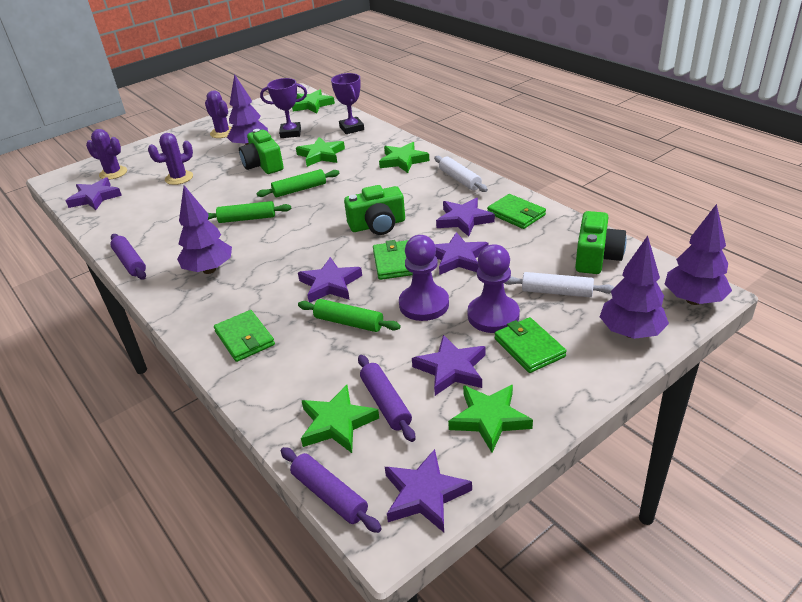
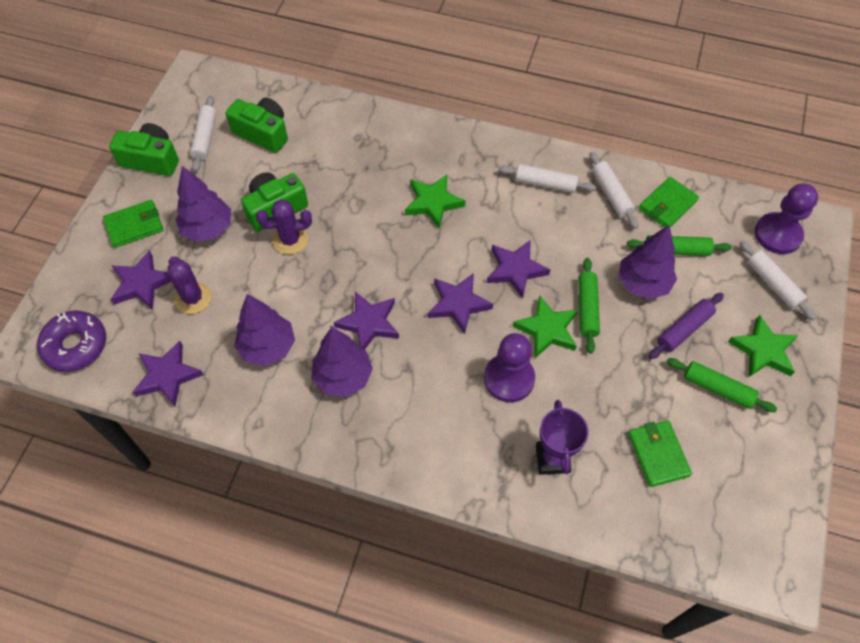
green star: [292,89,335,113] [296,137,345,167] [301,385,379,453] [379,142,429,173] [448,385,533,453] = 5 -> [405,175,466,228] [513,295,578,358] [728,315,798,377] = 3
green wallet: [214,310,275,362] [373,240,413,280] [487,194,546,229] [494,317,567,373] = 4 -> [103,200,163,248] [628,420,692,487] [639,177,699,228] = 3
purple cactus: [86,129,127,180] [148,133,193,185] [205,90,232,138] = 3 -> [168,256,211,314] [256,200,312,255] = 2
purple donut: none = 0 -> [37,310,106,372] = 1
purple rolling pin: [110,234,146,280] [281,447,382,533] [358,355,415,442] = 3 -> [649,293,724,359] = 1
purple star: [66,177,122,210] [298,257,362,303] [385,449,472,532] [412,335,485,396] [435,232,489,275] [436,198,495,237] = 6 -> [110,250,171,310] [133,341,204,407] [333,292,399,350] [428,273,493,334] [487,240,551,299] = 5
purple trophy: [260,78,307,138] [331,73,364,134] = 2 -> [536,400,589,475] = 1
white rolling pin: [434,156,488,192] [505,272,614,297] = 2 -> [190,96,216,172] [498,164,596,193] [590,152,639,229] [740,241,816,321] = 4

